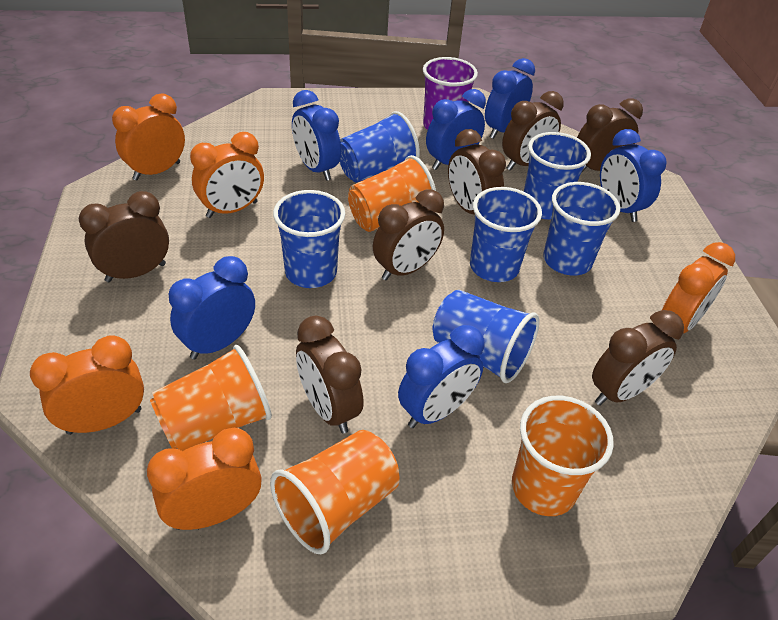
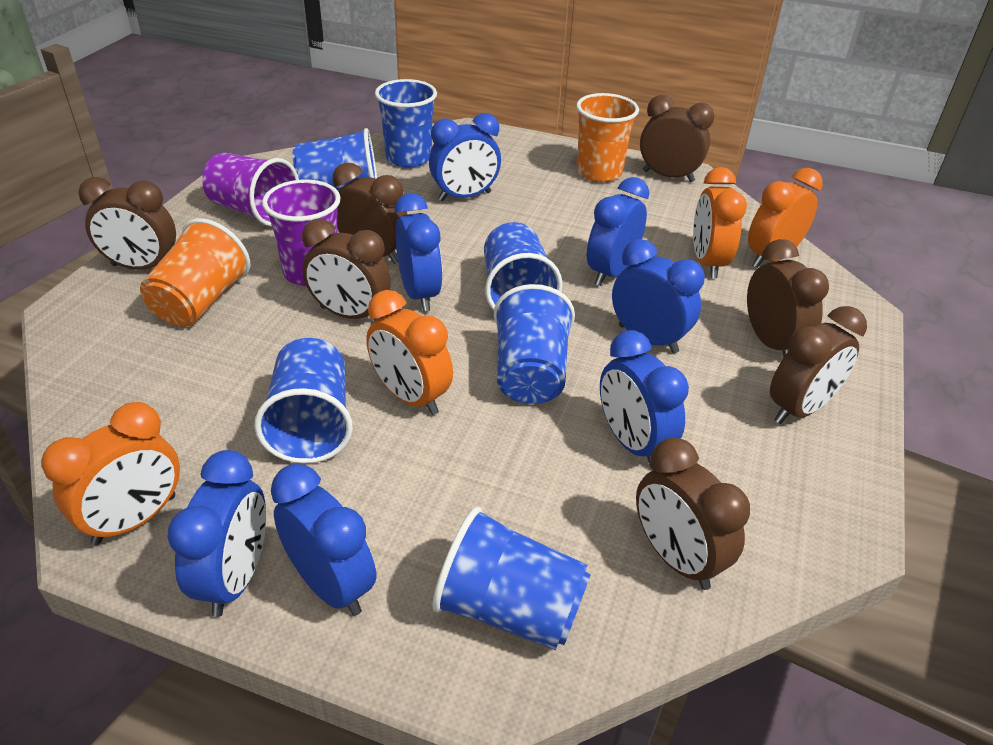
blue clock: [169,256,255,360] [292,90,341,181] [398,325,485,428] [426,89,486,170] [485,58,535,139] [600,129,667,222] = 6 -> [167,450,266,617] [271,464,376,616] [394,193,443,311] [429,113,501,201] [587,177,649,286] [600,330,689,468] [612,239,705,353] = 7
orange clock: [30,335,144,435] [112,93,185,180] [147,428,262,530] [190,132,264,218] [662,242,735,334] = 5 -> [41,402,180,545] [366,290,453,415] [693,167,747,278] [748,168,823,268] = 4
orange cup: [150,345,272,451] [270,430,400,554] [348,155,436,232] [512,396,614,516] = 4 -> [140,218,250,327] [576,93,639,182] = 2
purple cup: [423,57,478,130] = 1 -> [202,153,299,226] [262,180,341,286] = 2

